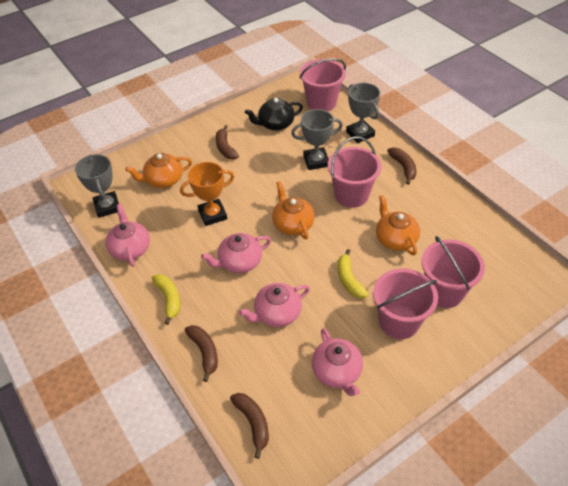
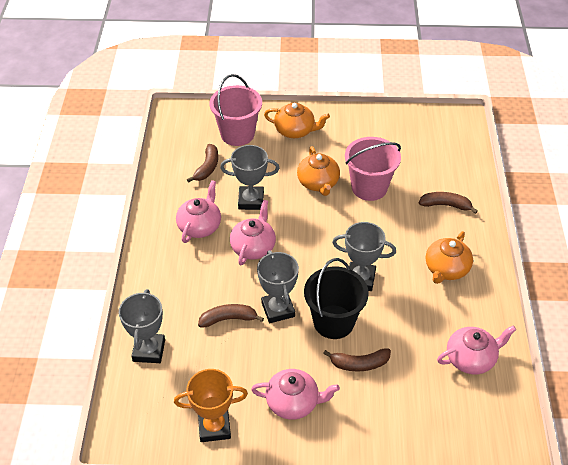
black bucket: none = 0 -> [304,258,369,339] = 1
black teapot: [245,98,303,131] = 1 -> none = 0
grey trophy: [75,154,119,218] [291,109,343,170] [346,83,380,143] = 3 -> [119,289,165,363] [220,145,280,210] [257,250,299,323] [332,222,396,291] = 4
pink bucket: [300,58,346,111] [328,137,381,208] [373,268,438,339] [422,236,485,308] = 4 -> [210,74,262,146] [345,137,401,201] = 2
yellow banana: [152,274,180,325] [338,249,369,298] = 2 -> none = 0

